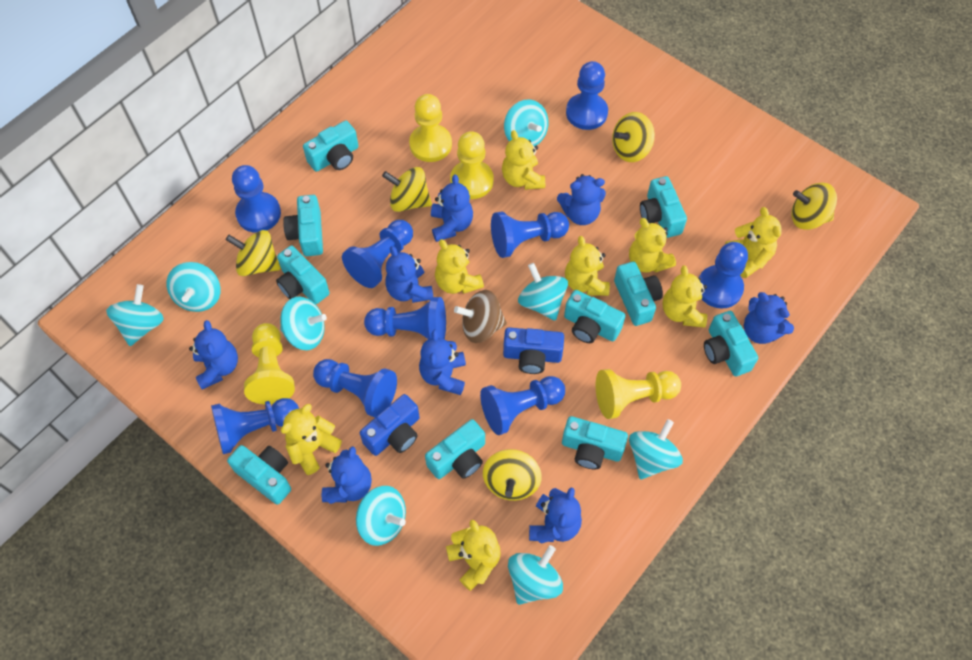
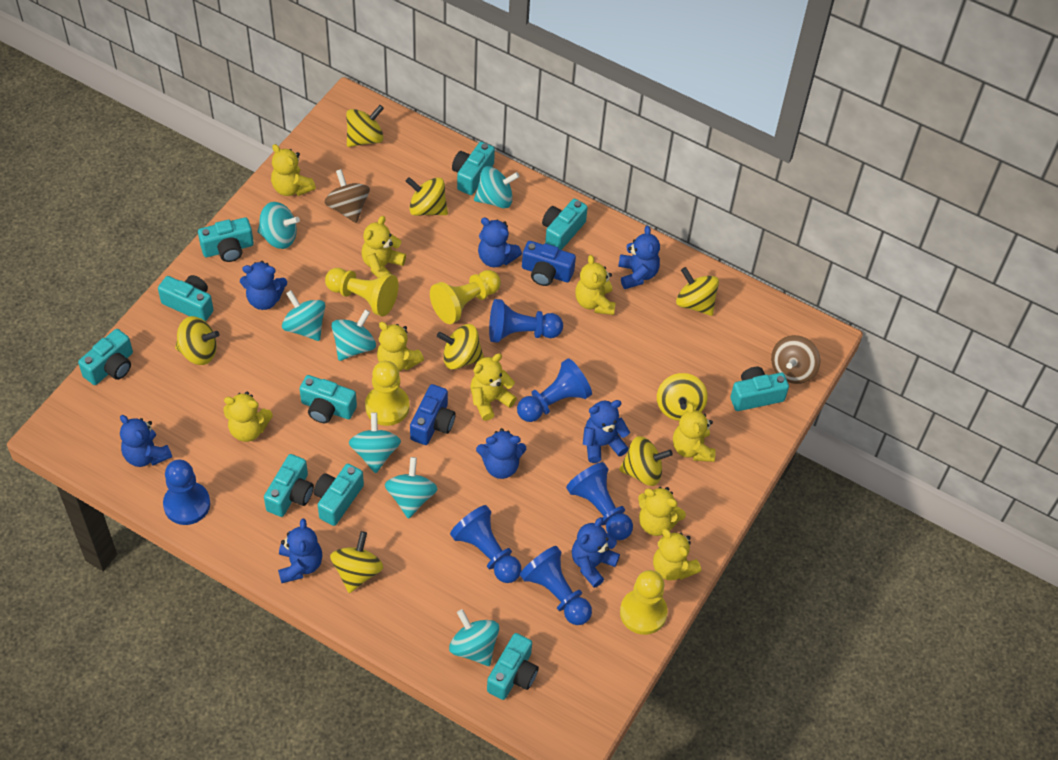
blue pawn: [211,398,299,454] [232,165,281,233] [313,359,397,417] [342,220,413,288] [364,297,446,339] [480,376,565,435] [491,211,569,258] [566,61,608,130] [699,242,748,309] = 9 -> [163,460,210,525] [450,505,521,583] [489,299,563,343] [517,358,592,422] [520,546,592,625] [566,462,633,540] = 6
brown spinning top: [454,290,507,343] = 1 -> [324,169,370,223] [771,335,821,384] = 2
turquoise spinning top: [106,284,164,346] [166,262,221,312] [280,296,327,350] [356,486,406,546] [504,99,548,146] [508,545,563,605] [518,263,568,321] [629,419,683,479] = 8 -> [257,202,300,249] [282,290,325,341] [331,309,376,361] [349,412,401,473] [385,457,437,519] [449,609,499,666] [474,166,520,208] = 7
yellow spinning top: [226,230,281,276] [382,167,432,212] [483,449,542,501] [612,112,655,162] [791,183,837,230] = 5 -> [175,316,219,365] [330,531,383,593] [346,105,384,147] [406,177,448,216] [437,324,484,370] [619,436,673,486] [657,373,708,421] [676,267,719,316] = 8
yellow teddy bear: [281,404,342,475] [435,239,484,294] [446,520,501,591] [502,130,545,190] [565,236,610,296] [629,218,676,273] [663,265,707,328] [725,207,782,278] = 8 -> [223,392,273,442] [271,144,316,196] [361,216,406,278] [377,322,424,371] [470,353,517,421] [575,255,616,315] [638,487,686,536] [653,529,701,581] [673,403,716,462] = 9

